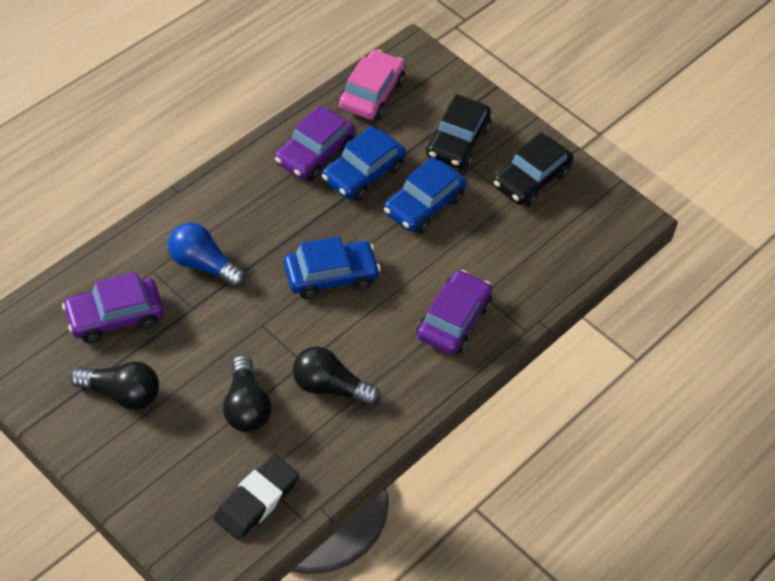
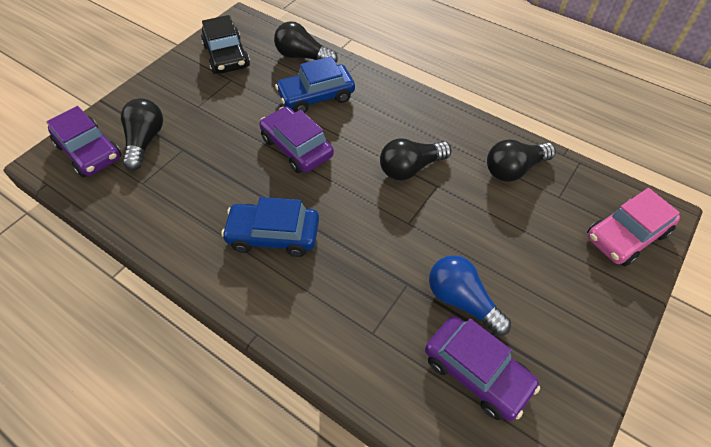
black car: [426,94,491,169] [493,132,573,207] = 2 -> [201,15,250,74] = 1
black eraser: [213,454,299,540] = 1 -> none = 0
black light bulb: [70,361,159,410] [223,355,272,432] [293,346,380,406] = 3 -> [121,98,163,170] [274,21,338,62] [380,138,451,181] [487,140,556,182] = 4
blue car: [284,236,381,299] [322,126,406,201] [383,157,467,233] = 3 -> [221,197,319,257] [275,56,355,113] = 2

